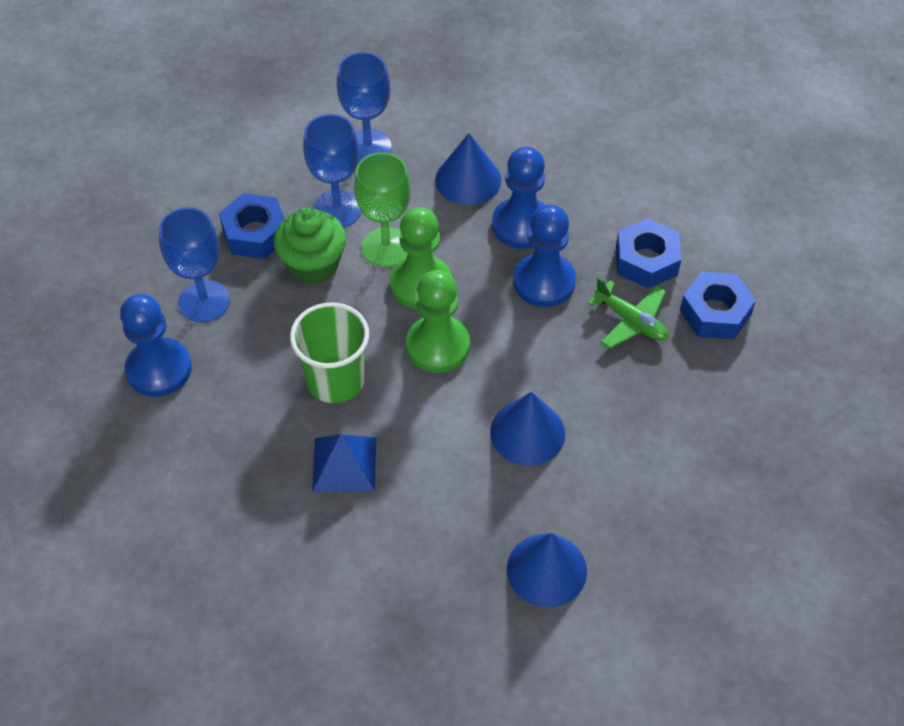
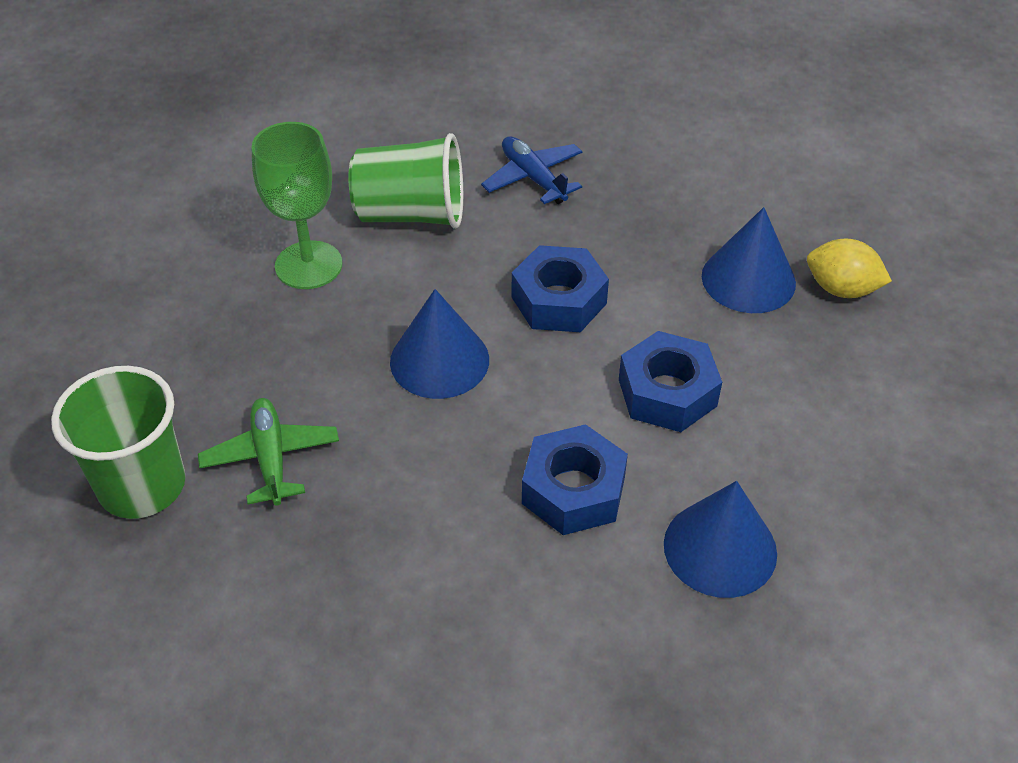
blue goblet: [159,207,230,322] [303,114,362,228] [337,52,392,163] = 3 -> none = 0
blue pawn: [120,294,192,397] [492,147,545,249] [513,205,576,307] = 3 -> none = 0
blue plane: none = 0 -> [481,136,582,204] = 1
blue pyramid: [312,434,376,492] = 1 -> none = 0
green cup: [290,302,369,403] = 1 -> [51,366,186,519] [348,133,463,229] = 2
green cupcake: [274,208,346,285] = 1 -> none = 0
green pawn: [390,207,452,310] [406,270,470,373] = 2 -> none = 0
yellow lemon: none = 0 -> [807,238,892,298] = 1

